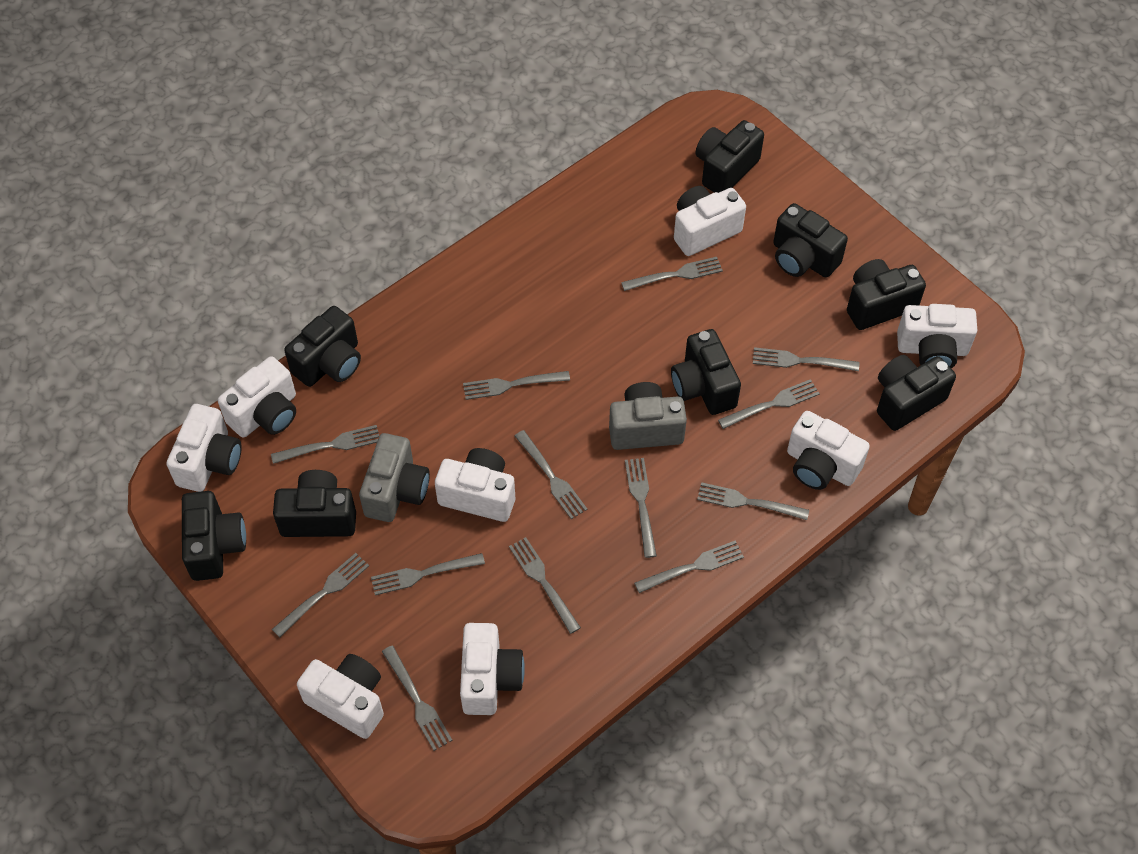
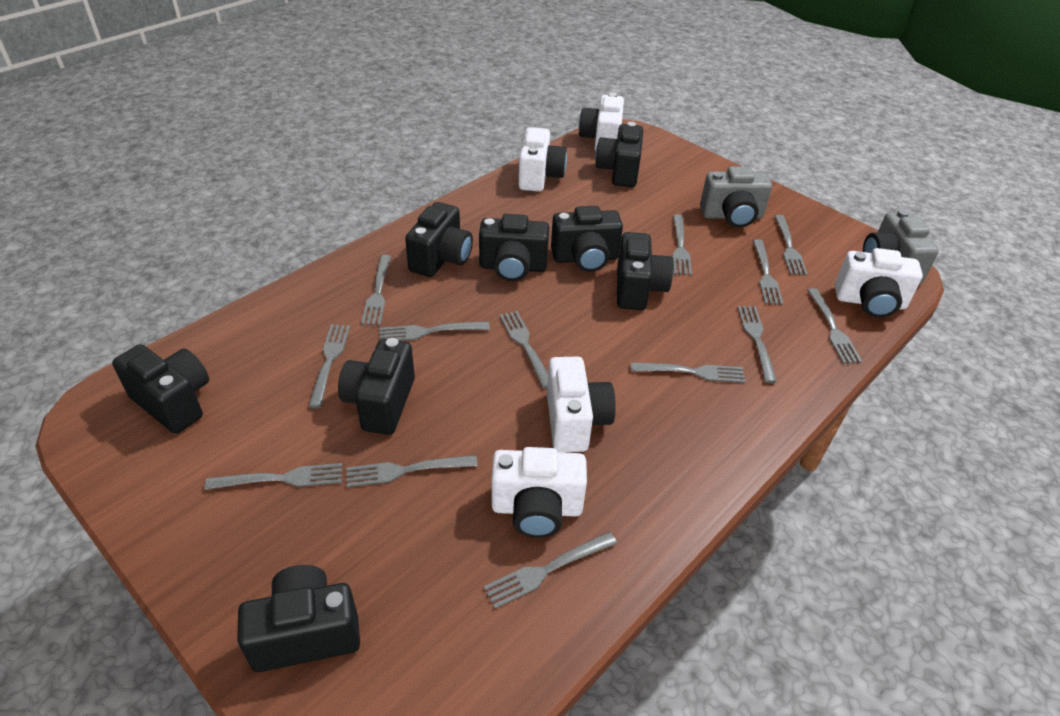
white camera: [166,404,242,492] [218,356,296,438] [297,654,384,739] [435,448,515,522] [460,623,525,715] [674,186,746,256] [787,411,870,490] [897,304,977,368] = 8 -> [492,447,587,538] [519,127,567,192] [547,357,616,452] [579,92,624,151] [835,248,923,318] = 5

